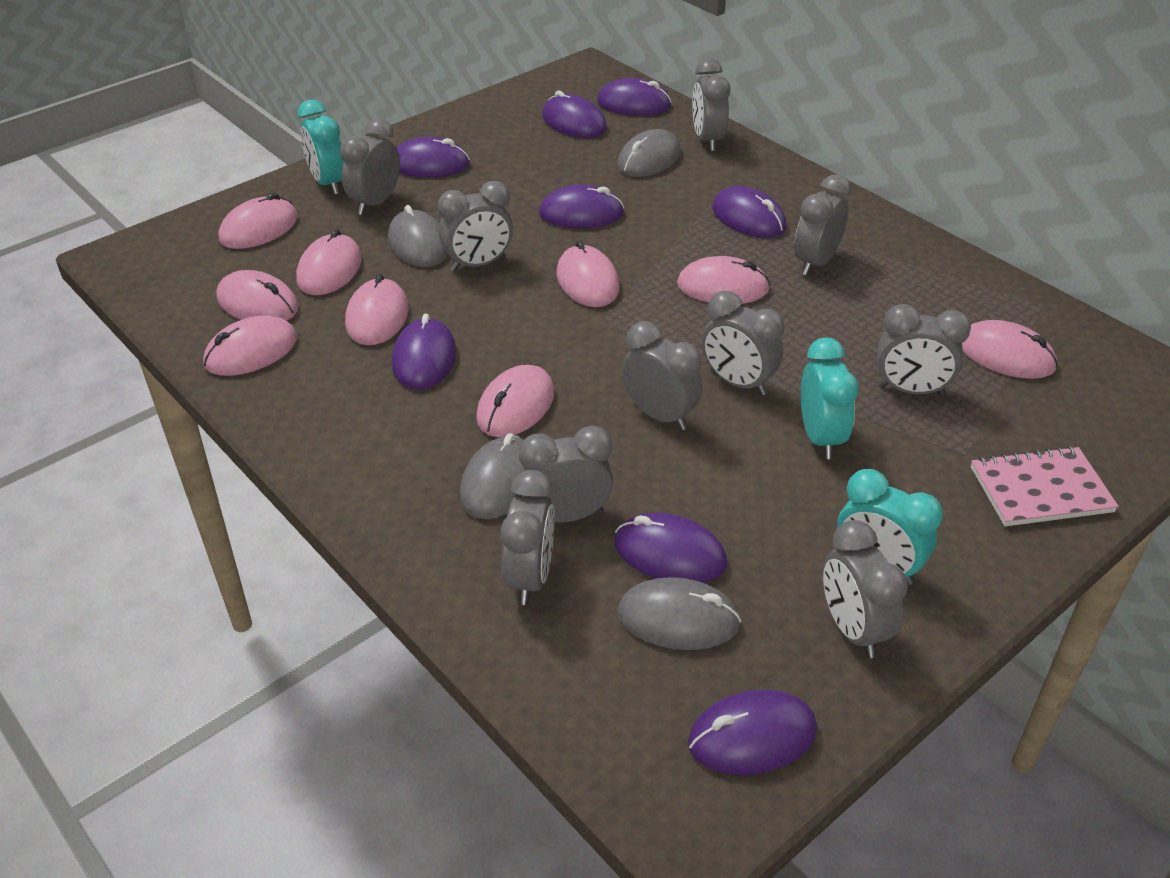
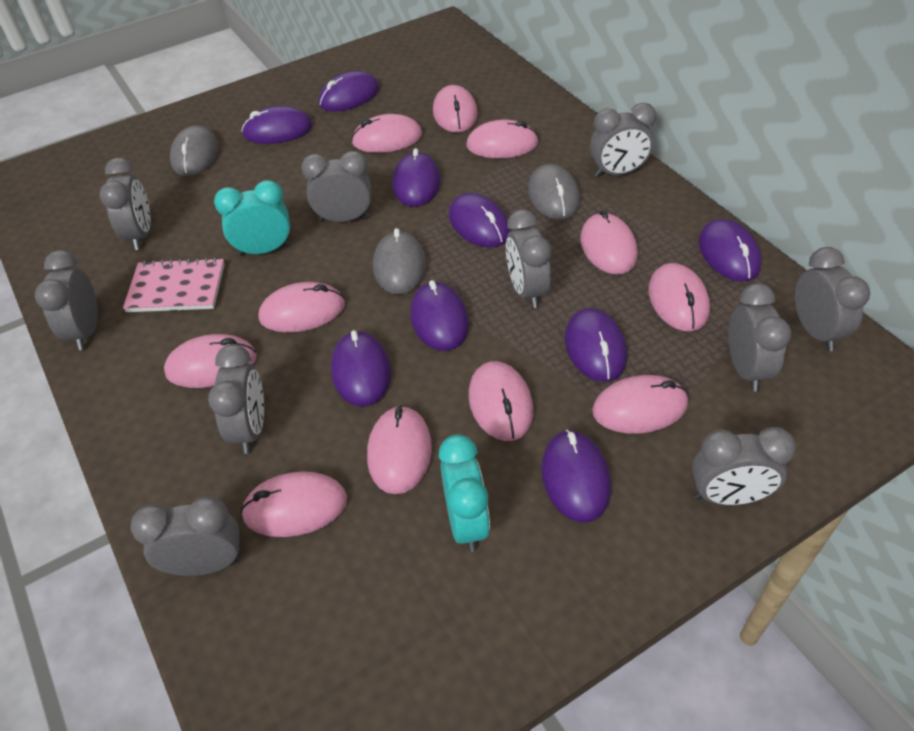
grey mouse: [388,205,448,267] [460,433,524,519] [617,129,681,177] [617,577,741,650] = 4 -> [170,125,219,176] [373,228,426,295] [528,164,580,220] = 3
pink mouse: [203,315,297,376] [216,270,299,321] [219,193,298,249] [296,229,362,295] [345,274,409,345] [476,365,555,437] [556,240,620,307] [677,256,770,304] [962,320,1058,379] = 9 -> [164,334,257,388] [240,471,347,537] [259,282,345,333] [351,114,422,153] [367,405,432,494] [433,85,478,133] [466,119,539,158] [469,361,533,441] [580,210,638,275] [592,375,688,434] [648,263,710,331] = 11
purple mouse: [392,314,457,390] [396,137,470,178] [539,184,624,228] [542,91,607,138] [597,78,672,116] [614,513,727,583] [688,690,817,775] [712,186,786,238] = 8 -> [242,106,312,144] [319,71,379,111] [331,330,391,406] [392,148,441,207] [410,280,469,351] [449,193,510,247] [541,429,611,523] [565,308,627,382] [698,219,761,282] = 9
turquoise clock: [298,100,343,195] [801,337,859,459] [837,469,943,585] = 3 -> [214,180,290,256] [439,434,490,552] = 2

